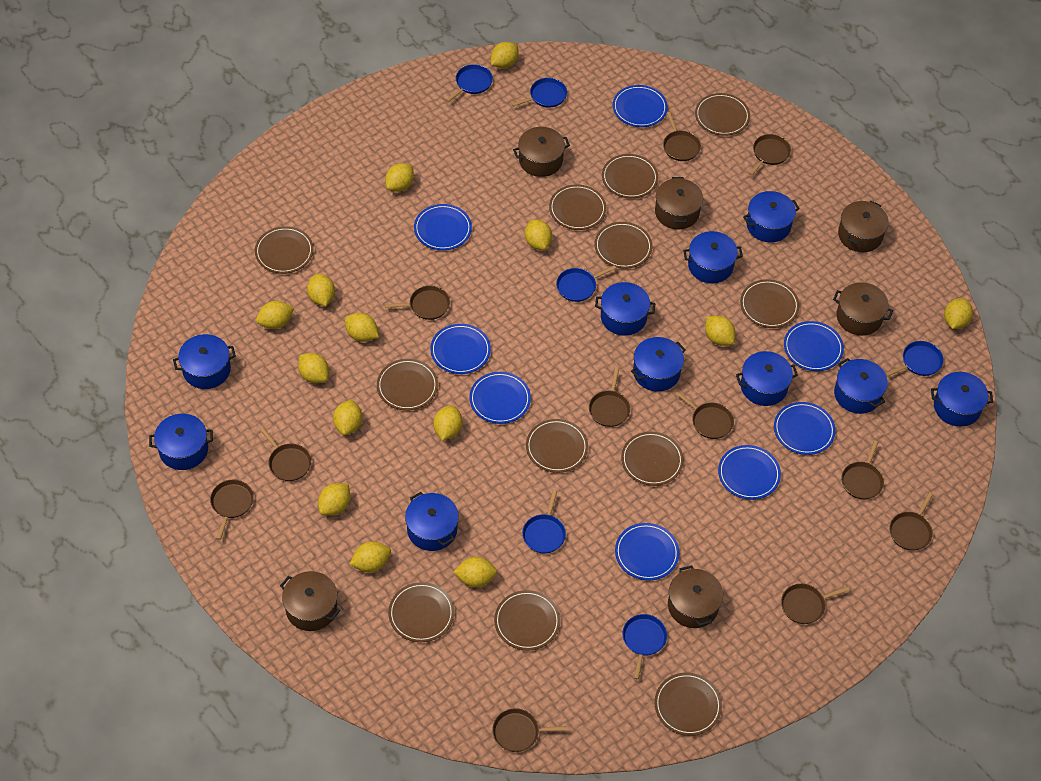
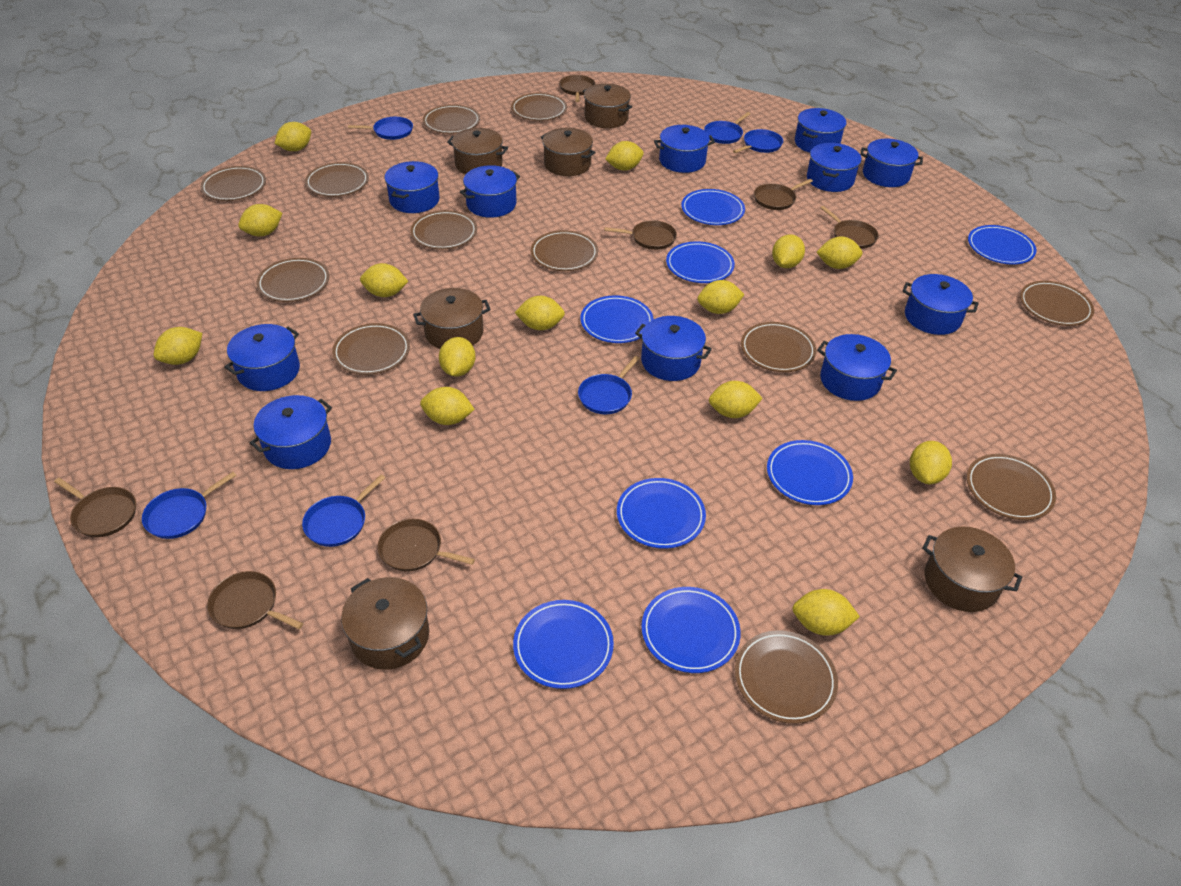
blue pot: [149,414,213,470] [173,334,236,389] [405,492,459,551] [595,282,655,336] [631,337,686,392] [683,231,743,283] [736,351,798,406] [743,191,800,243] [834,358,888,414] [931,372,993,427] = 10 -> [224,324,300,391] [250,395,332,469] [385,161,440,213] [460,165,520,218] [635,316,712,381] [654,125,715,173] [795,108,846,153] [807,143,861,192] [817,334,897,401] [860,139,923,187] [902,274,979,335] = 11
brown pan: [210,480,254,540] [260,428,311,481] [385,286,450,320] [492,708,567,752] [589,368,630,427] [663,112,701,161] [676,392,734,439] [749,134,791,175] [781,584,850,624] [841,440,884,499] [890,492,933,551] = 11 -> [54,478,136,538] [207,571,303,629] [377,519,475,572] [559,75,596,102] [604,220,677,250] [754,179,813,210] [820,206,879,249] = 7

